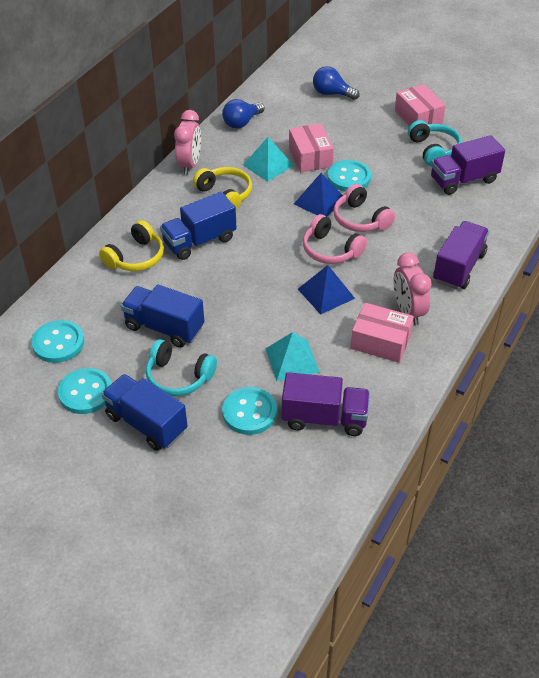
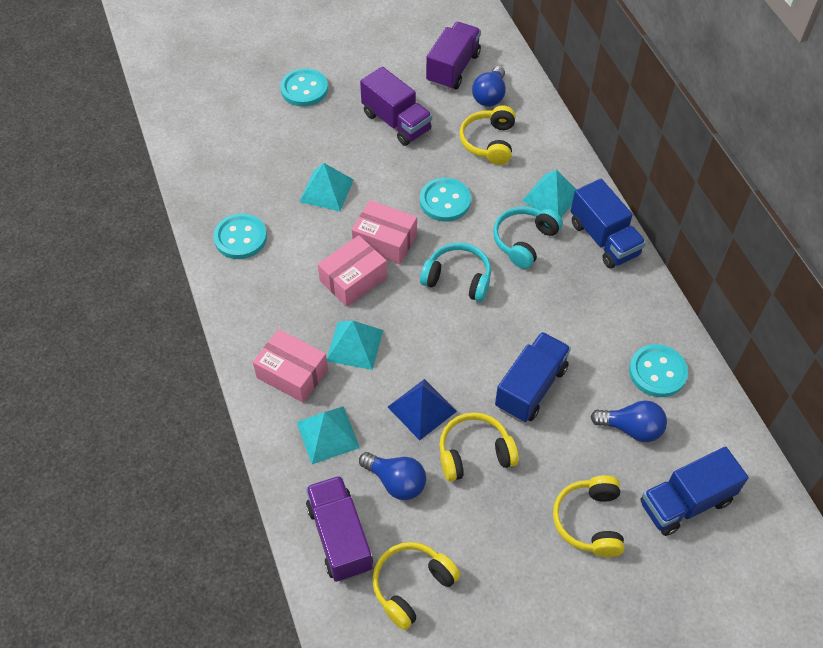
blue light bulb: [222,99,265,129] [313,66,360,100] = 2 -> [359,452,426,500] [472,66,506,107] [591,400,667,442] = 3
blue pyramid: [294,173,343,217] [298,265,355,315] = 2 -> [388,379,457,440] = 1
pink clock: [174,110,201,175] [393,253,432,325] = 2 -> none = 0
pink headphones: [303,214,367,264] [334,184,395,232] = 2 -> none = 0
turquoise pyramid: [243,137,294,182] [266,332,320,381] = 2 -> [297,406,360,464] [299,163,354,211] [327,321,383,370] [522,170,576,218] = 4
yellow headphones: [99,220,164,271] [193,167,252,210] = 2 -> [372,542,461,630] [439,412,519,482] [460,106,516,165] [553,475,625,557] = 4

